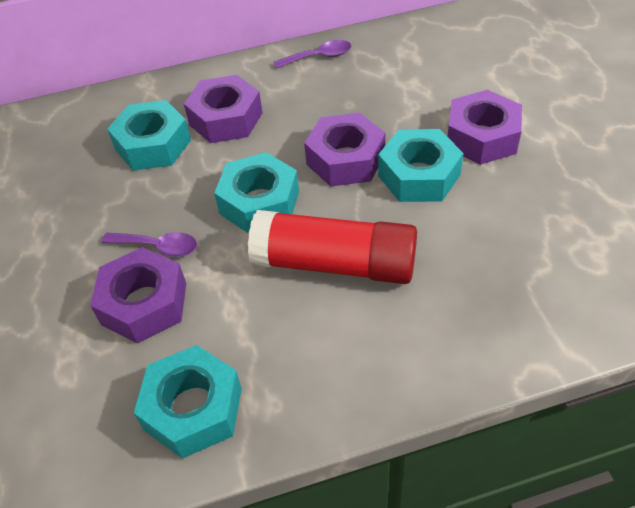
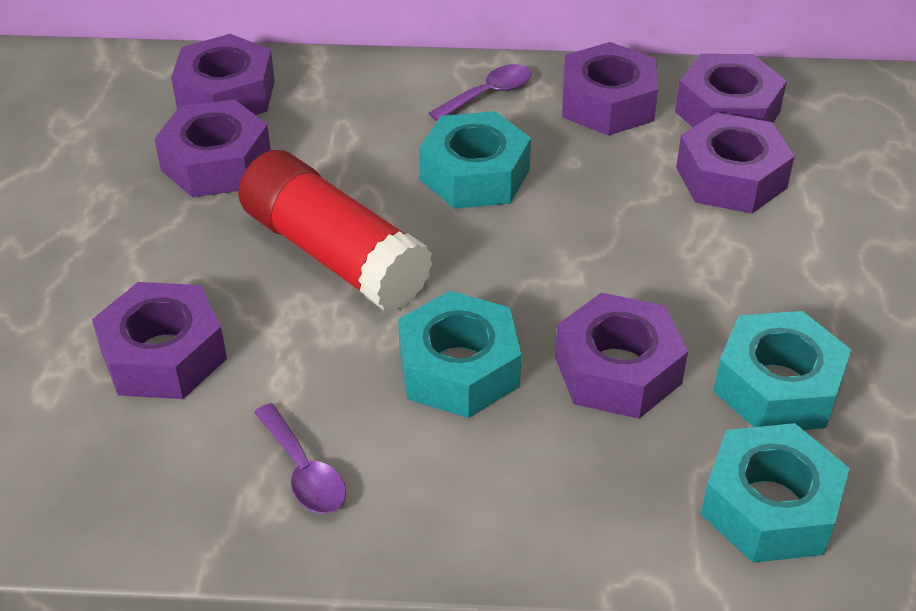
purple nut: [90,247,186,343] [184,75,263,143] [304,113,386,187] [448,90,522,165] = 4 -> [92,282,227,399] [154,99,271,197] [171,34,275,115] [555,293,688,419] [562,42,658,136] [675,54,787,127] [676,112,795,214] = 7

